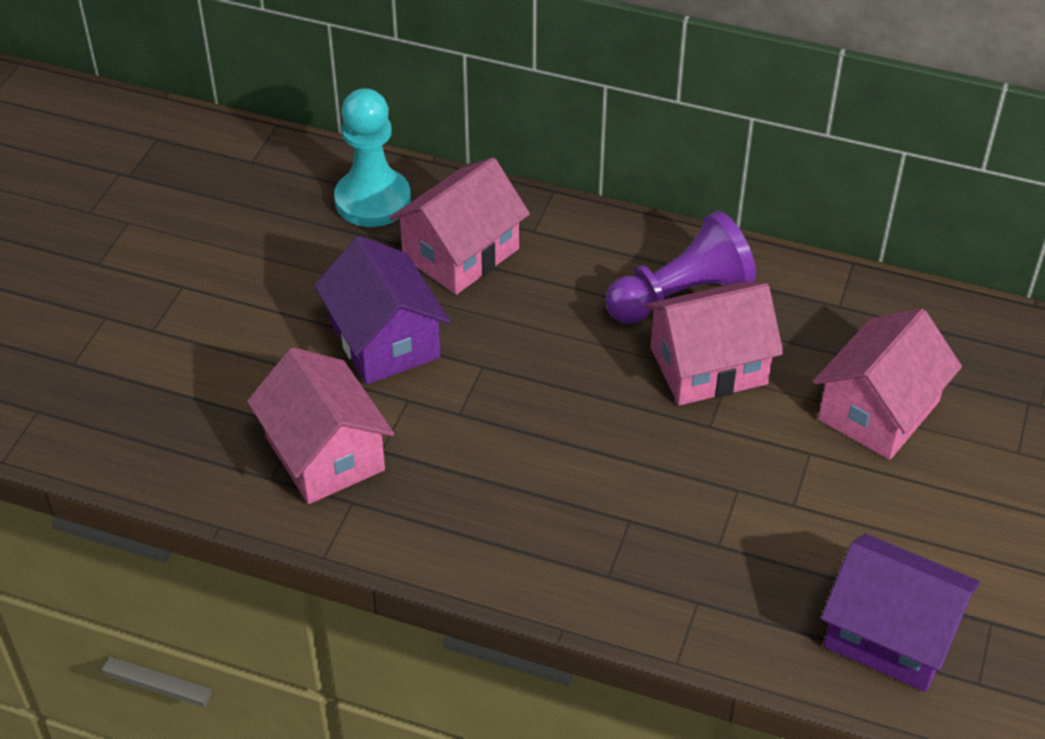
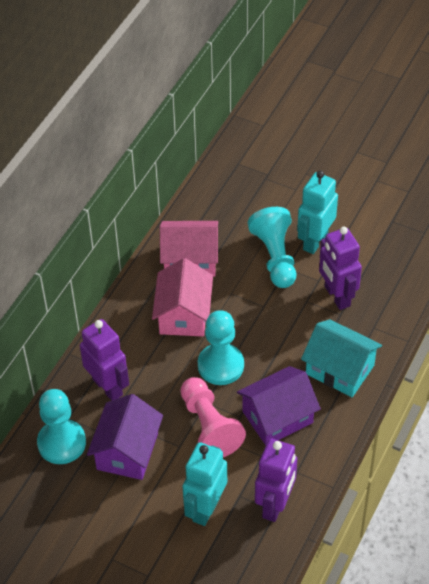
pink house: [247,347,394,504] [389,157,530,295] [645,282,784,405] [813,309,962,460] = 4 -> [152,258,213,337] [160,221,218,277] = 2
pink pawn: none = 0 -> [180,377,246,457] = 1
purple pawn: [606,211,756,324] = 1 -> none = 0
purple robot: none = 0 -> [80,319,129,401] [255,439,297,522] [319,226,362,310] = 3
turquoise house: none = 0 -> [301,319,382,397] = 1
turquoise pawn: [334,88,411,227] = 1 -> [37,389,86,464] [198,310,244,385] [248,207,296,288] = 3
turquoise robot: none = 0 -> [182,442,227,526] [297,171,338,254] = 2

